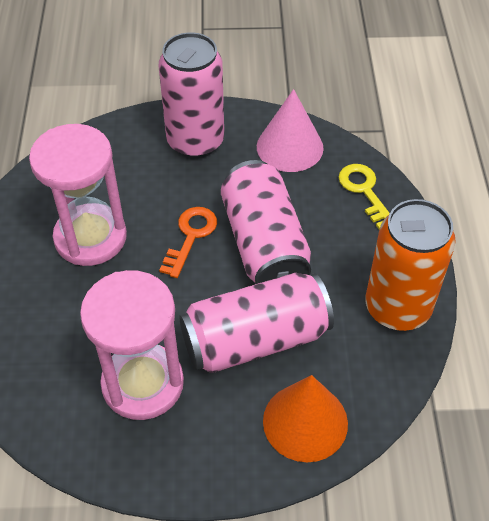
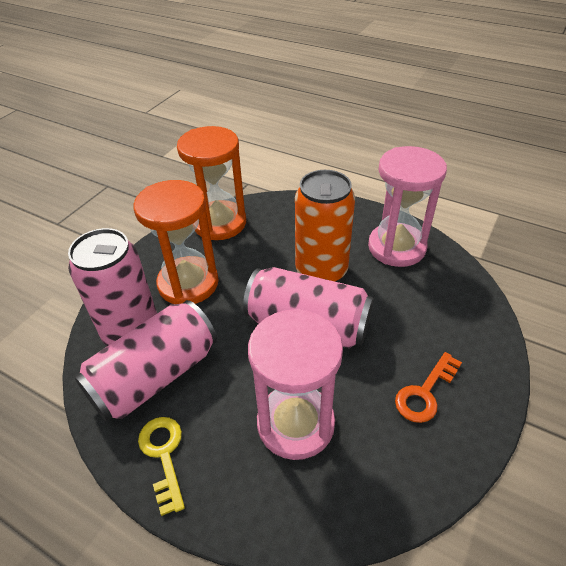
orange cone: [263,375,348,462] = 1 -> none = 0
orange hourglass: none = 0 -> [134,180,219,304] [177,126,246,240] = 2
pink cone: [257,89,324,172] = 1 -> none = 0

